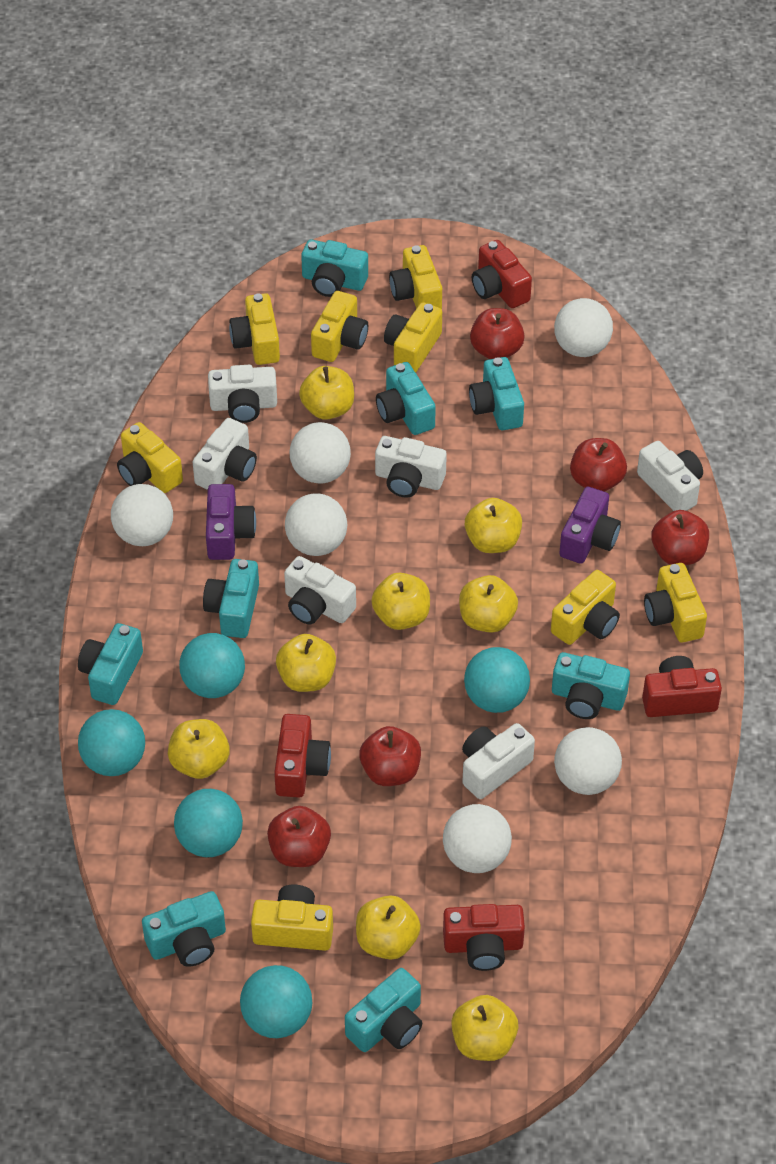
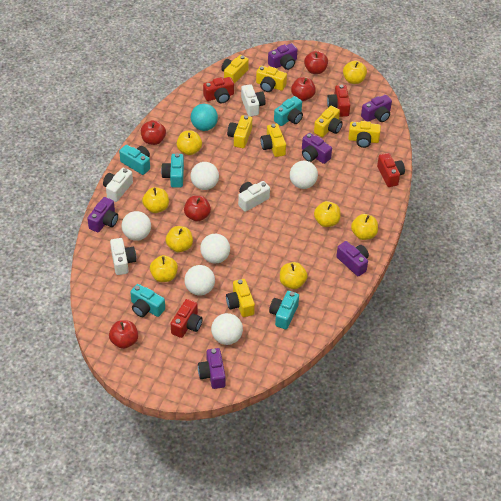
purple camera: [206,484,256,560] [559,487,621,564] = 2 -> [87,197,118,232] [198,348,226,389] [268,43,297,70] [302,133,332,164] [336,241,369,276] [361,94,392,122] = 6
turquoise ball: [78,709,145,776] [174,789,243,857] [179,633,245,698] [240,965,312,1038] [464,647,530,713] = 5 -> [191,104,218,131] = 1
turquoise camera: [78,623,143,705] [142,891,226,967] [203,559,259,638] [301,239,368,297] [345,968,422,1052] [376,362,436,435] [469,357,524,430] [552,652,630,719] = 8 -> [119,145,150,175] [130,284,165,317] [161,153,184,188] [269,291,299,329] [274,96,303,126] = 5
white camera: [193,418,257,490] [208,365,277,423] [284,556,356,624] [375,436,447,498] [462,723,535,799] [637,441,703,511] = 6 -> [103,168,133,202] [110,238,136,275] [238,181,270,212] [241,84,266,117] = 4
yellow camera: [117,422,183,493] [229,293,280,365] [251,884,333,951] [311,291,368,362] [384,302,442,373] [389,245,442,309] [551,570,620,645] [644,563,707,642] = 8 -> [221,55,249,84] [226,279,255,317] [227,115,252,148] [256,66,287,92] [260,124,286,157] [314,106,343,137] [348,121,381,148] = 7

